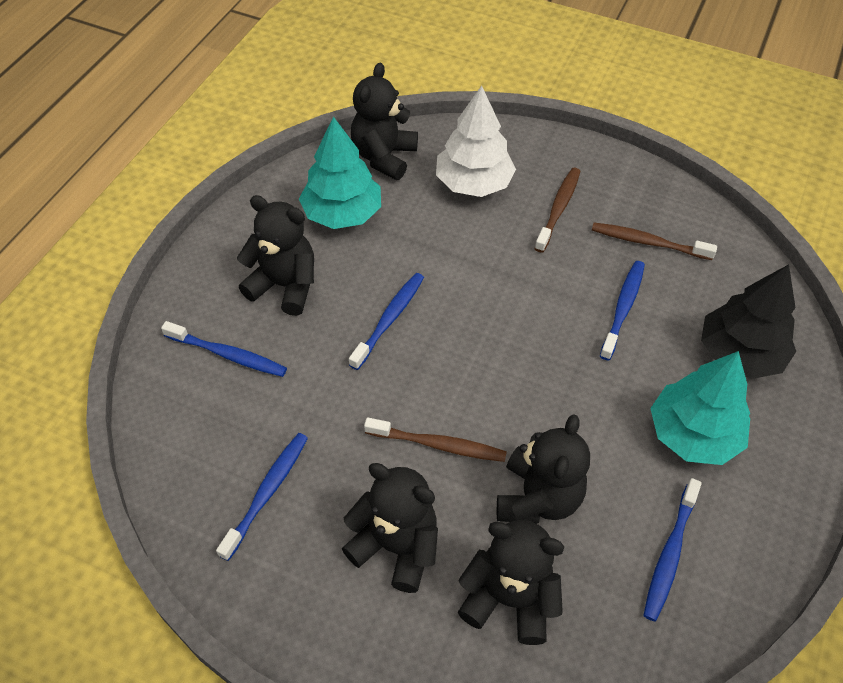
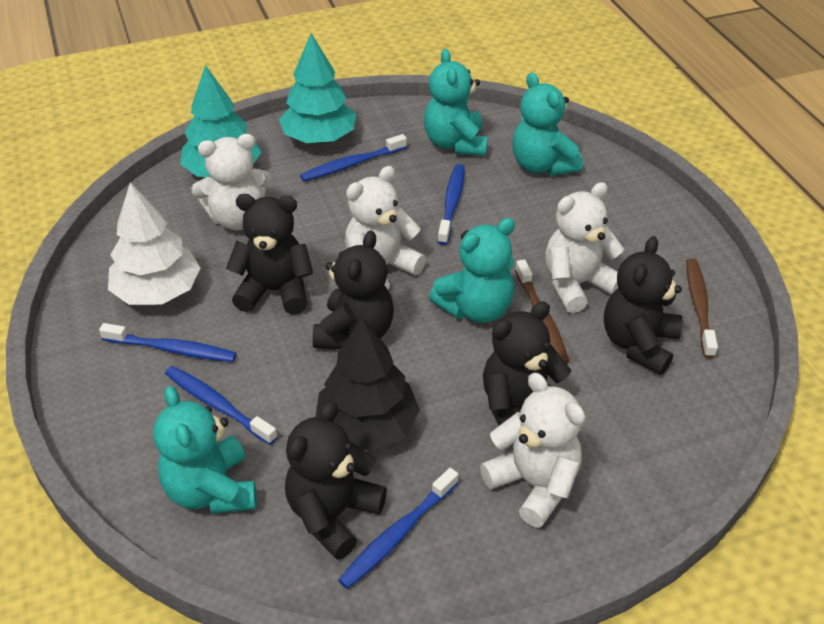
brown toothbrush: [364,417,507,462] [534,168,580,253] [592,223,717,260] = 3 -> [515,259,569,364] [687,258,718,358] = 2
turquoise teddy bear: none = 0 -> [153,386,257,514] [424,49,488,156] [429,218,515,323] [512,72,583,176] = 4
white teddy bear: none = 0 -> [191,134,271,230] [345,166,426,290] [480,372,585,528] [545,182,624,313] = 4

